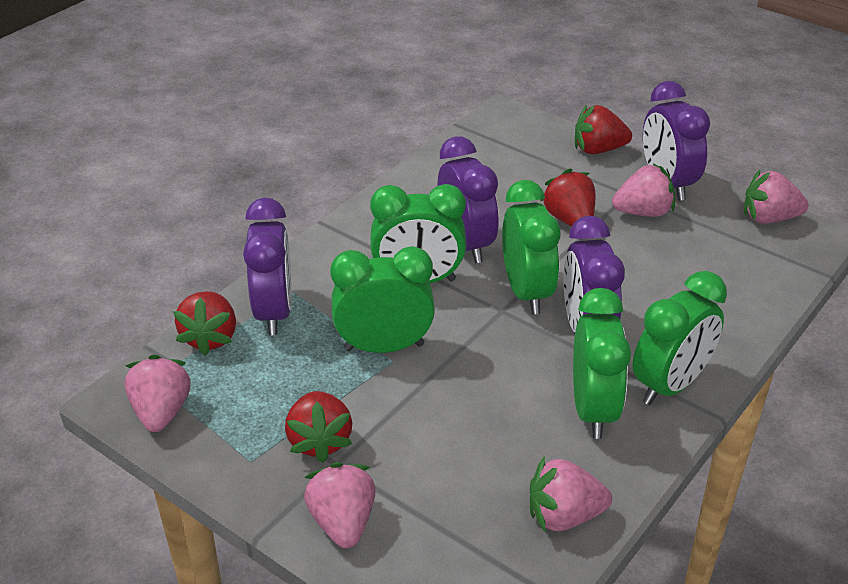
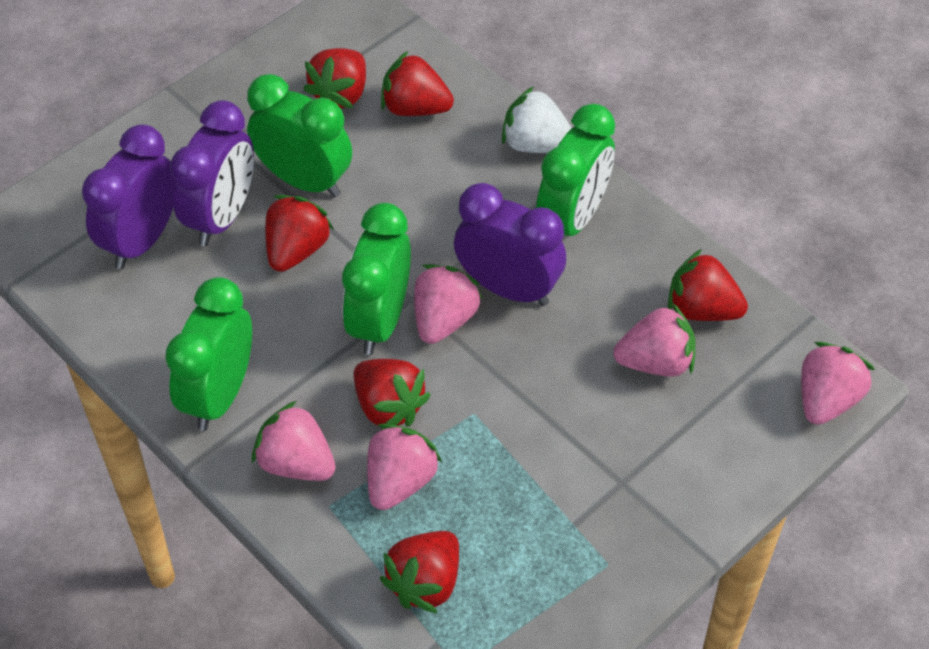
green clock: [330,246,435,353] [370,184,466,283] [502,180,560,314] [573,288,631,439] [632,271,727,405] = 5 -> [165,277,252,431] [247,74,352,198] [342,203,411,355] [536,104,615,236] = 4
purple clock: [243,198,292,335] [437,136,499,263] [563,216,625,334] [643,81,710,201] = 4 -> [82,124,175,269] [170,100,254,246] [454,183,566,306] = 3
red strawberry: [173,291,236,356] [285,391,352,463] [540,168,595,226] [575,105,632,154] = 4 -> [265,195,334,272] [303,48,366,108] [353,359,431,430] [379,531,459,614] [381,50,454,116] [668,249,748,321] = 6
white strawberry: none = 0 -> [502,86,571,153] = 1

